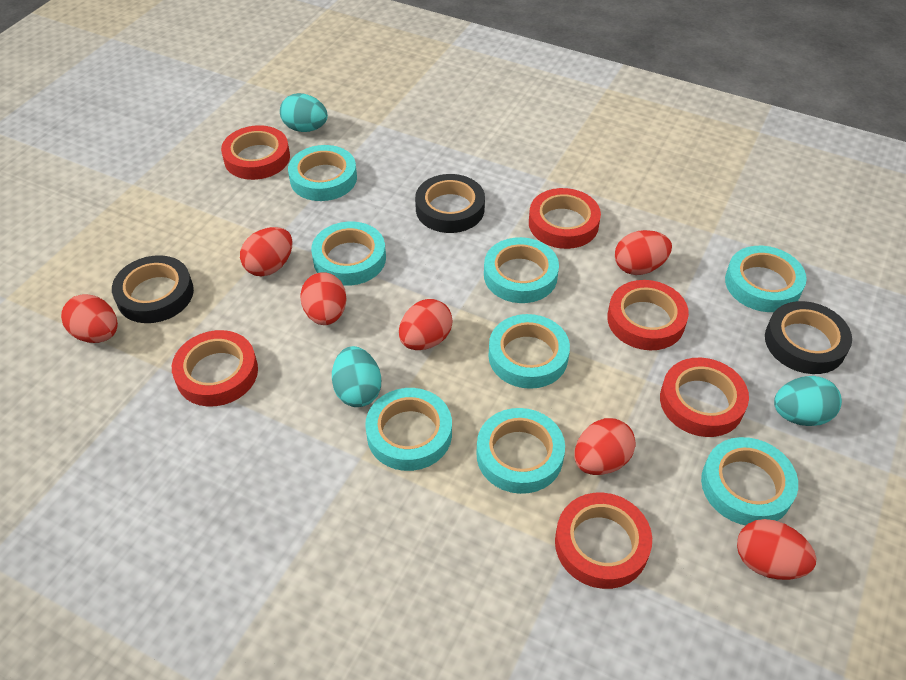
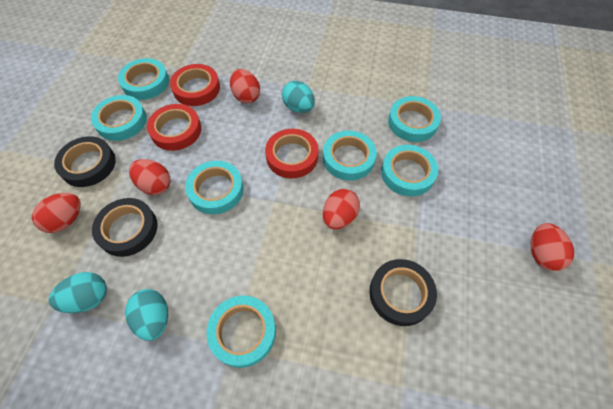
red egg: [61,294,118,343] [240,227,292,277] [300,272,347,325] [399,299,453,350] [574,418,635,475] [615,230,672,275] [737,519,816,580] = 7 -> [32,193,81,233] [129,159,170,195] [230,69,260,103] [323,189,360,229] [531,223,574,271] = 5
red tape: [172,330,258,407] [221,125,290,180] [529,188,601,249] [555,493,652,589] [607,280,689,350] [660,358,749,437] = 6 -> [147,104,201,151] [170,64,220,106] [265,129,318,178] = 3
turquoise tape: [288,145,357,201] [311,222,386,286] [365,388,452,471] [476,408,565,494] [484,237,559,303] [488,314,570,389] [701,437,798,525] [725,246,807,312] = 8 -> [91,95,147,141] [118,58,169,100] [185,161,244,214] [206,295,276,368] [323,130,377,181] [381,145,438,196] [388,96,441,142] = 7

